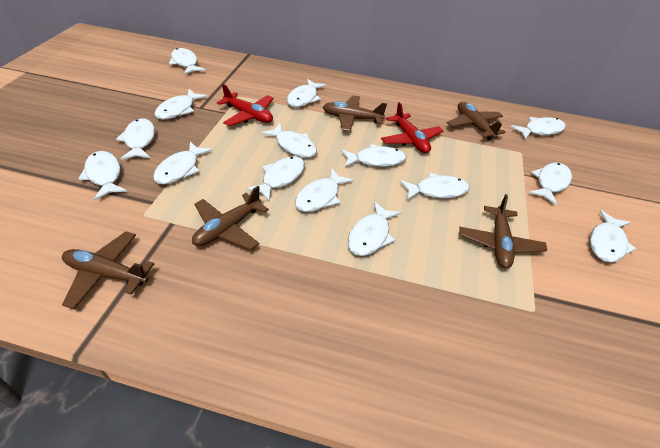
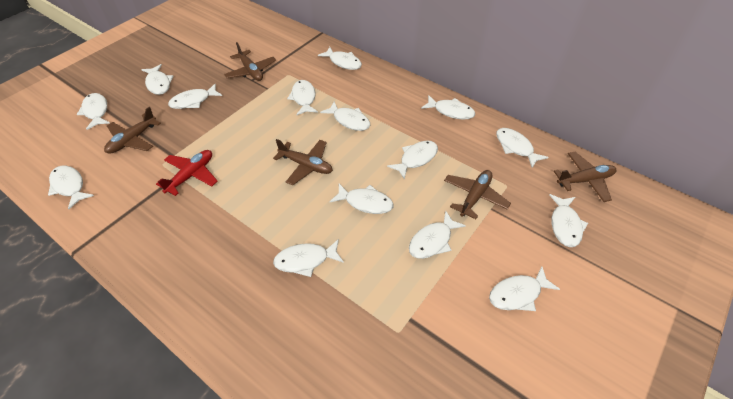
red plane: [217,84,274,126] [381,102,443,153] = 2 -> [156,150,217,196] = 1

